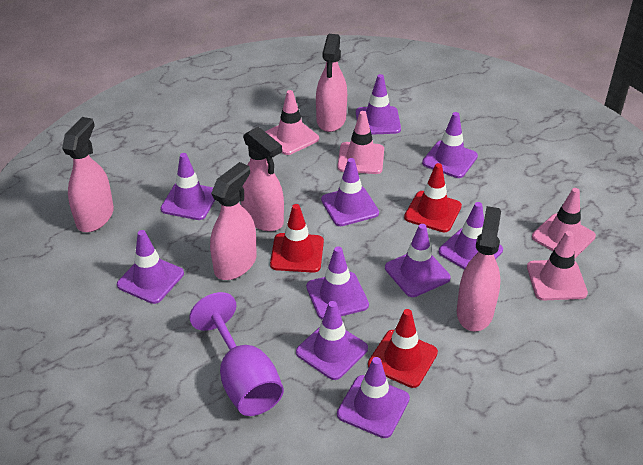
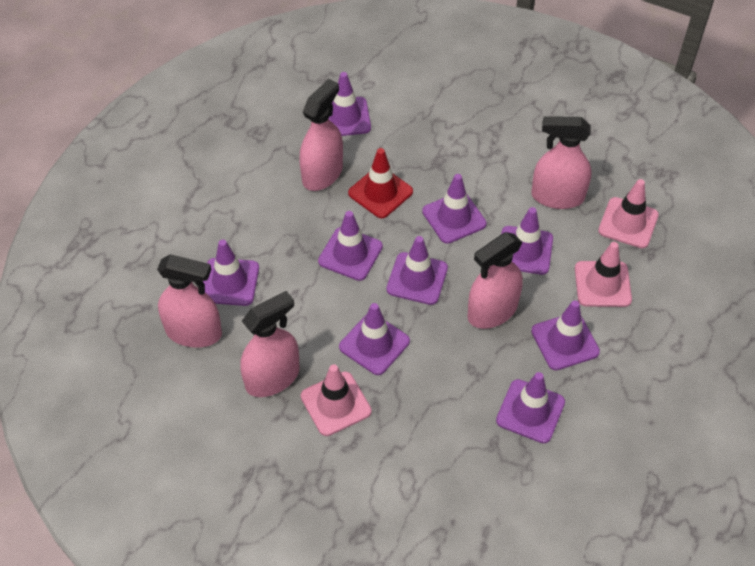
pink traffic cone: [265,90,319,155] [337,111,384,174] [527,231,588,300] [532,188,596,258] = 4 -> [301,364,372,436] [575,242,632,307] [598,179,659,248] = 3
purple goblet: [189,292,284,416] = 1 -> none = 0
purple traffic cone: [117,230,184,304] [161,153,215,220] [296,301,368,380] [306,246,369,319] [321,158,379,226] [337,357,410,438] [356,74,401,135] [385,224,451,297] [422,112,478,178] [439,202,503,270] = 10 -> [203,239,259,306] [318,211,383,281] [329,72,371,136] [339,303,410,375] [386,236,448,305] [422,174,487,244] [496,372,565,443] [501,207,553,275] [531,300,600,370] = 9
red traffic cone: [270,204,324,273] [368,309,438,388] [404,163,462,232] = 3 -> [348,148,413,218] = 1

